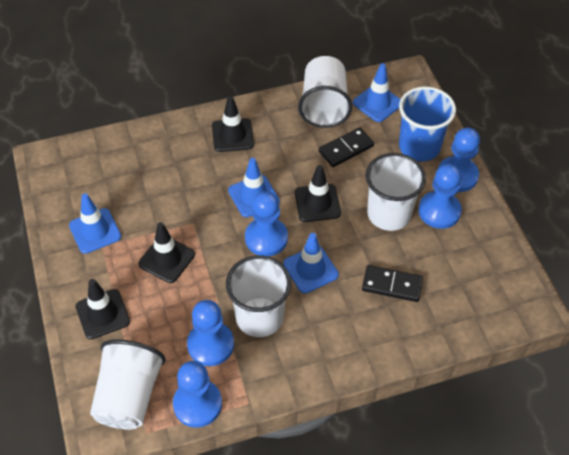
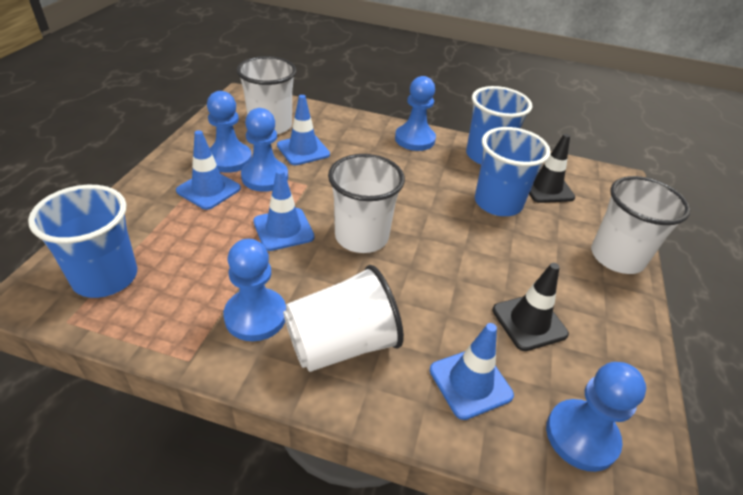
black domino: [319,127,374,167] [362,265,423,302] = 2 -> none = 0
black traffic cone: [76,279,130,339] [138,222,195,283] [212,96,254,152] [295,165,341,222] = 4 -> [492,263,569,351] [529,134,575,203] = 2
blue cup: [399,86,456,162] = 1 -> [28,185,137,298] [466,86,532,165] [475,127,551,216] = 3

